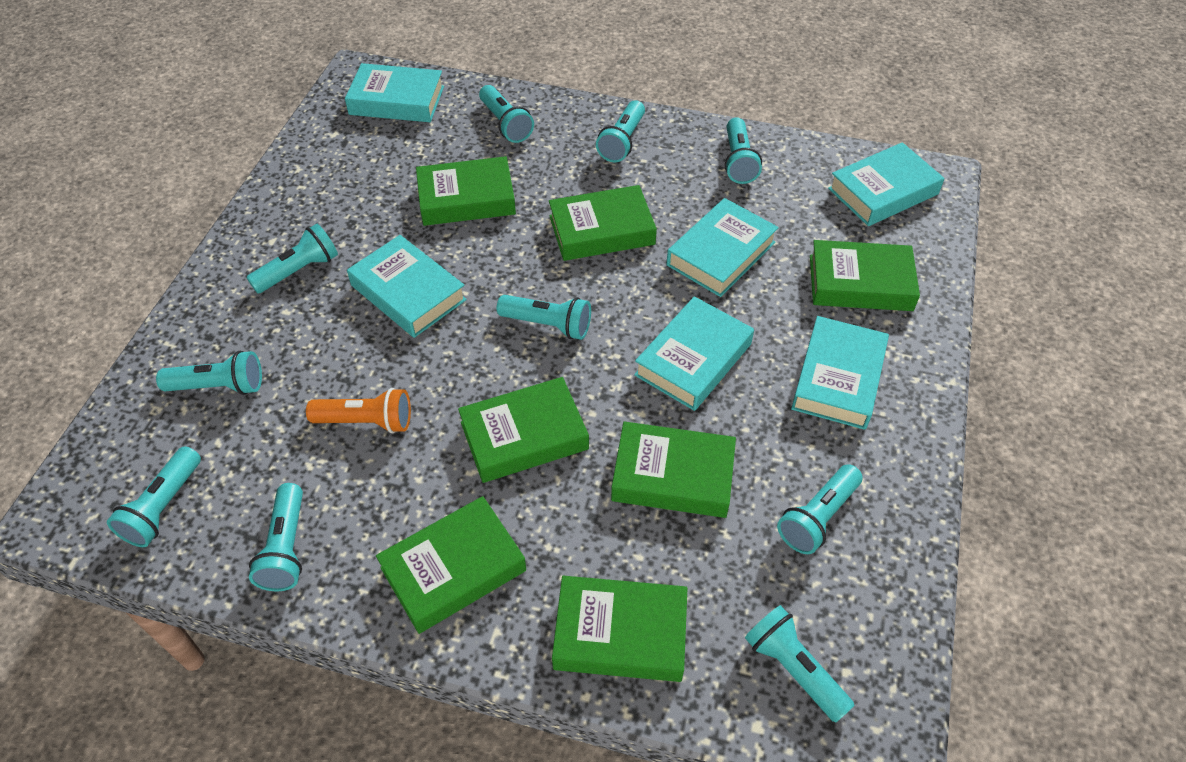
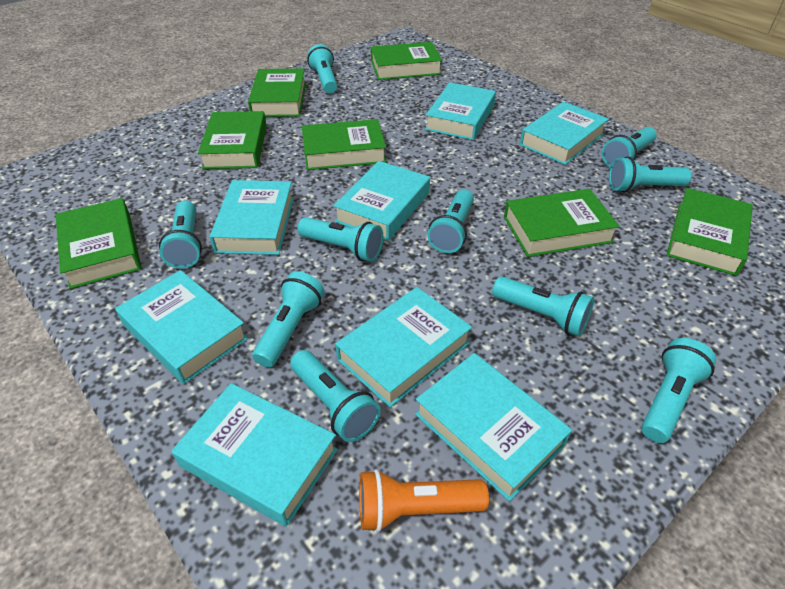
turquoise book: [345,63,444,122] [347,235,467,338] [634,296,754,411] [667,198,779,297] [791,316,889,430] [828,142,945,226] = 6 -> [115,270,248,384] [172,383,338,527] [210,180,294,255] [333,161,430,241] [335,287,472,407] [415,353,572,501] [425,82,496,140] [520,102,609,165] = 8

